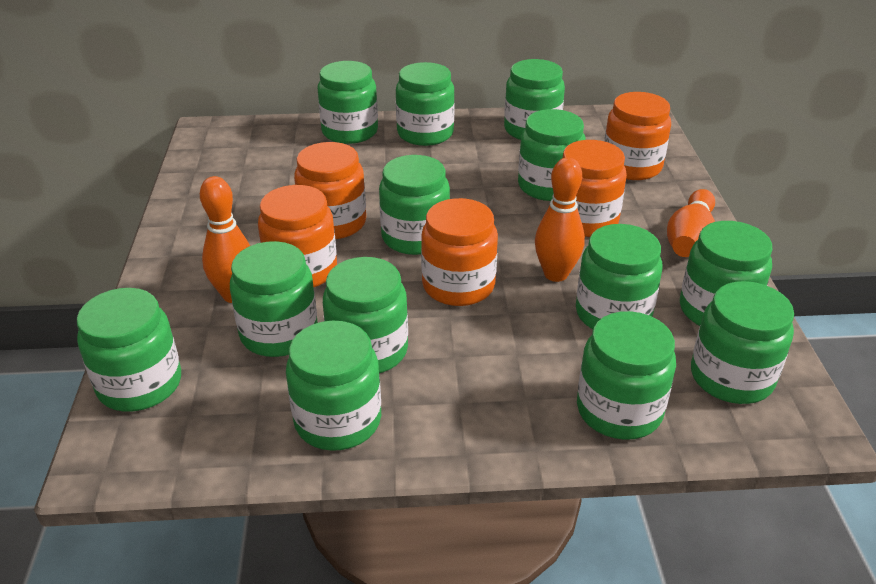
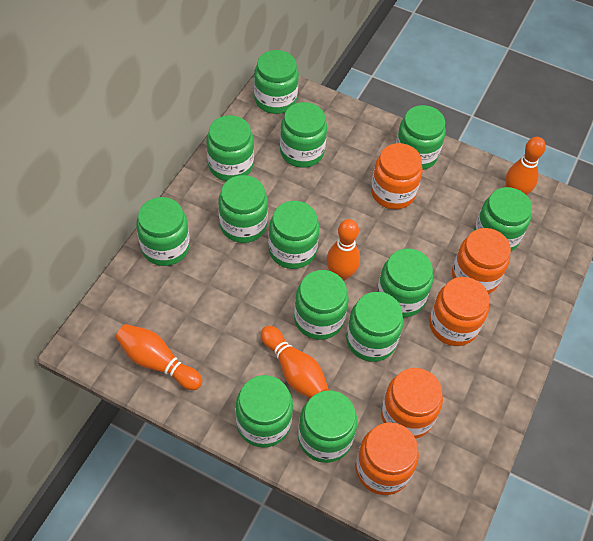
orange bowling pin: [200,176,250,303] [535,157,585,282] [667,189,715,257] = 3 -> [115,324,202,390] [261,326,329,398] [326,219,360,281] [505,137,546,195] = 4

